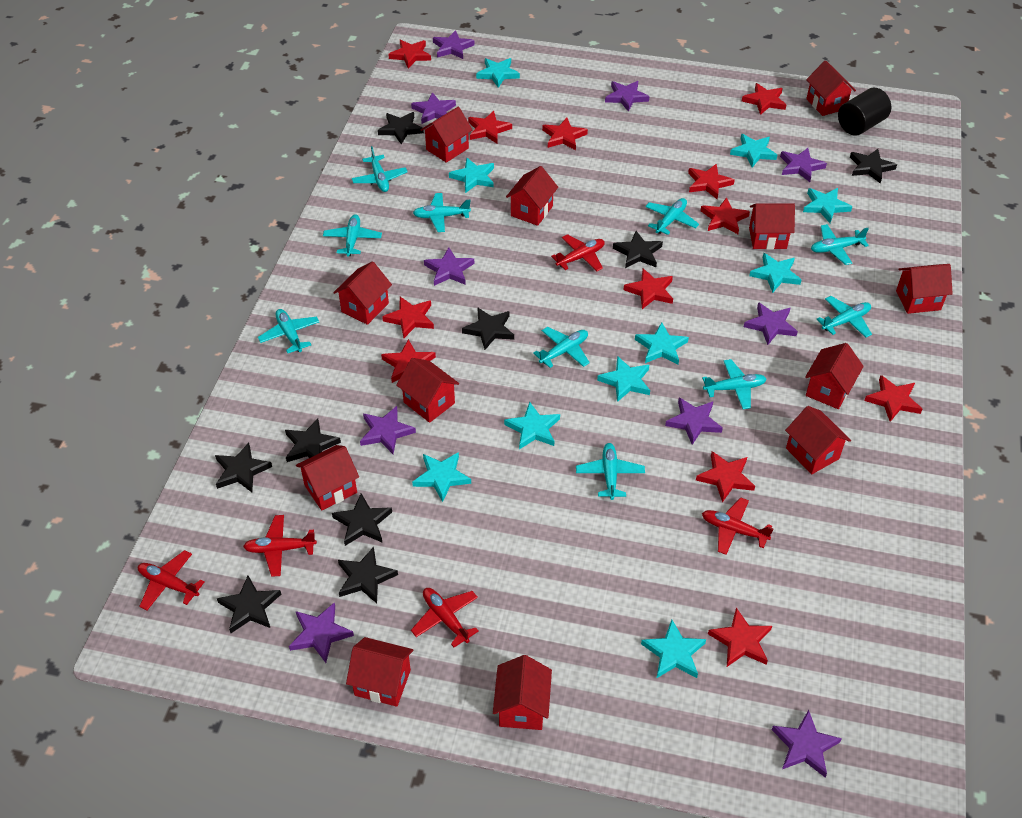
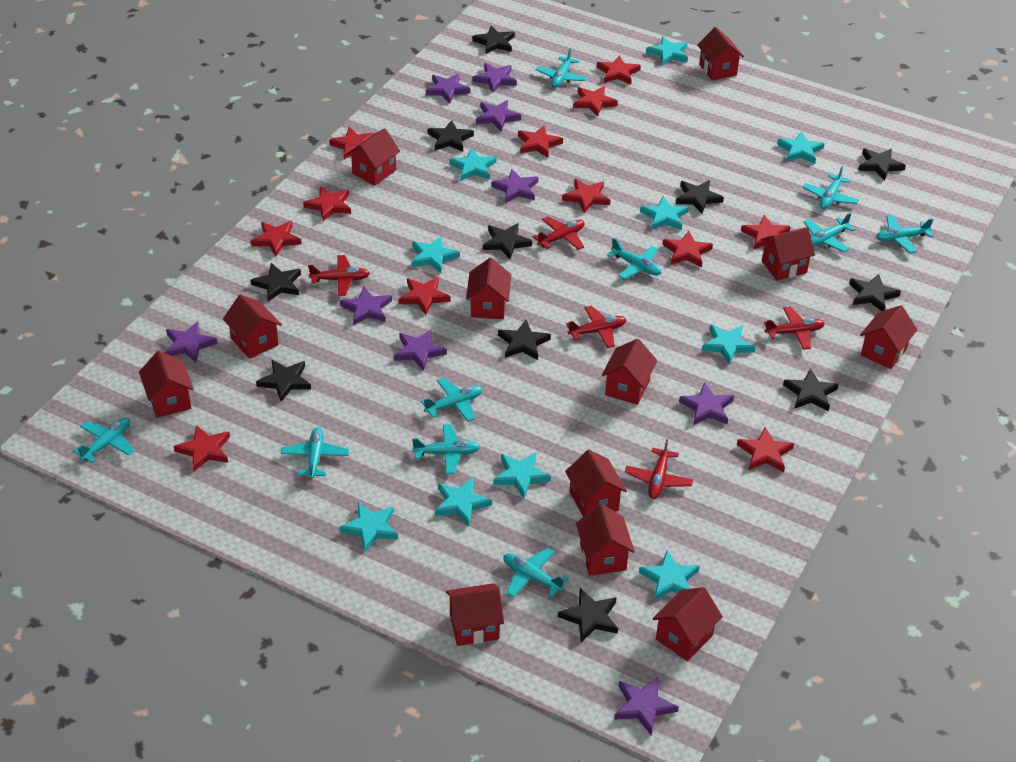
black cylinder: [838,88,892,136] = 1 -> none = 0
black star: [215,443,272,492] [217,576,281,633] [285,419,341,462] [332,493,392,546] [338,547,398,603] [378,112,424,144] [462,308,514,350] [613,231,663,268] [850,149,897,183] = 9 -> [251,263,301,302] [256,359,311,402] [428,120,474,152] [473,26,515,54] [483,223,532,259] [498,320,551,360] [558,588,618,643] [675,180,724,214] [783,368,839,411] [849,274,901,311] [858,148,906,181] = 11
purple star: [289,603,354,663] [360,406,416,454] [411,92,456,124] [424,247,474,286] [433,30,475,59] [605,81,650,112] [665,397,723,445] [744,302,798,345] [772,710,842,777] [780,148,827,182] = 10 -> [164,321,217,363] [340,286,392,326] [394,329,447,371] [426,73,470,104] [473,63,517,93] [476,100,521,132] [491,169,538,203] [614,677,679,735] [679,382,734,425] = 9

